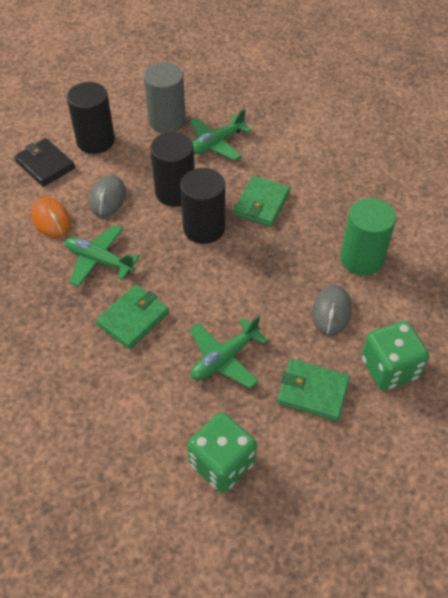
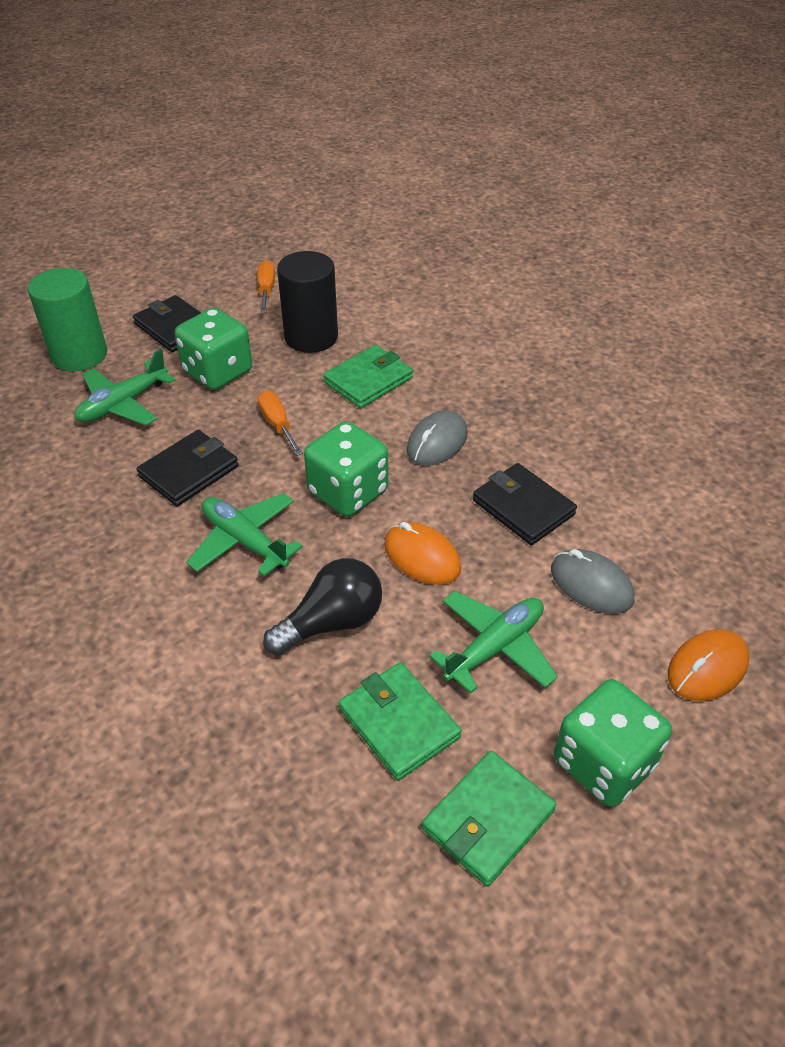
black cylinder: [67,82,115,154] [150,132,195,207] [180,168,225,244] = 3 -> [277,251,338,353] = 1
black light bulb: none = 0 -> [263,558,382,655] = 1
black wallet: [14,138,75,187] = 1 -> [133,295,201,352] [137,430,239,506] [473,463,577,545] = 3
green dice: [187,412,257,493] [361,321,429,391] = 2 -> [174,308,252,390] [304,421,388,517] [554,679,672,807] = 3
grey cylinder: [144,63,186,133] = 1 -> none = 0
orange mouse: [31,197,71,238] = 1 -> [384,522,461,585] [668,629,750,701] = 2
orange screwdriver: none = 0 -> [257,260,275,313] [257,391,303,456] = 2

